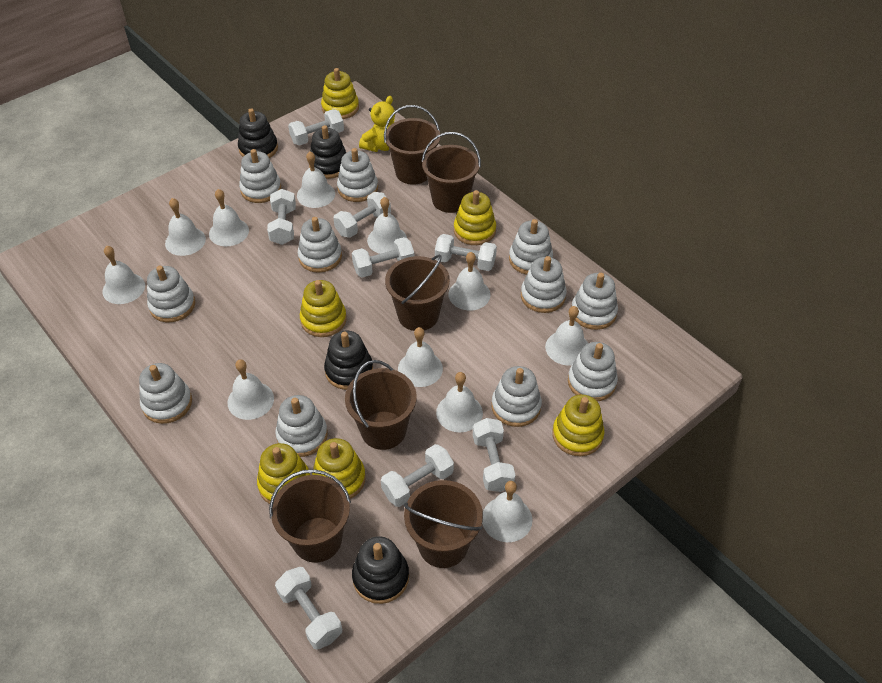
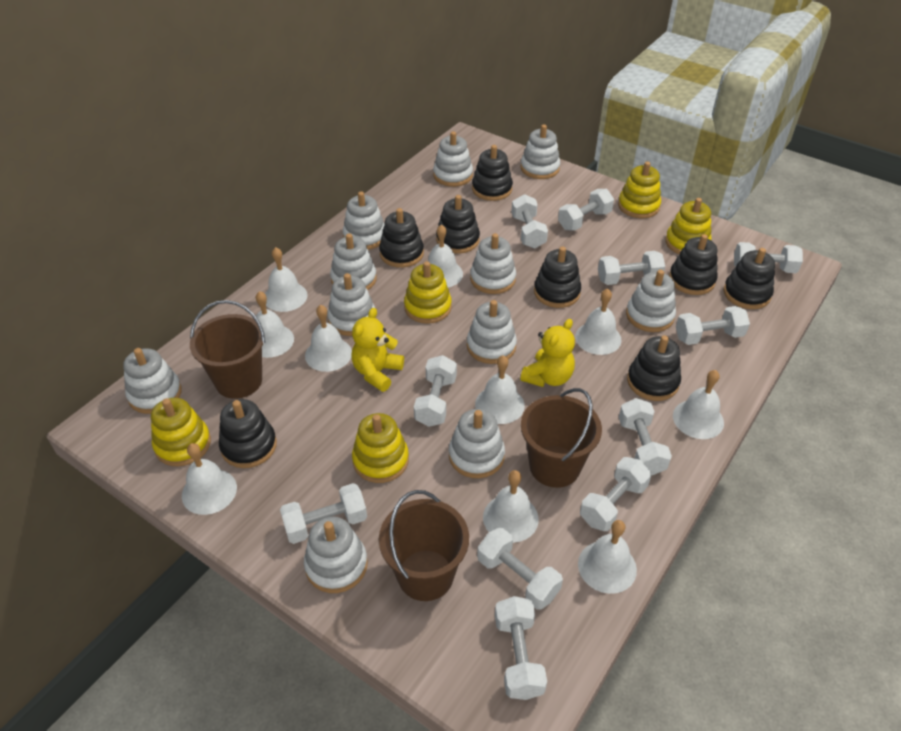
black stacking toy: [238,108,278,158] [309,125,346,179] [324,331,373,390] [352,536,409,604] = 4 -> [219,399,277,468] [379,208,424,268] [436,195,480,254] [472,145,513,201] [534,246,581,308] [627,335,681,401] [669,234,718,295] [723,248,775,309] = 8
brown bucket: [269,469,351,563] [345,360,417,450] [384,105,440,185] [385,255,450,331] [404,480,483,568] [421,132,481,213] = 6 -> [190,300,265,399] [379,490,469,601] [521,388,602,488] = 3
white bell: [102,246,145,304] [165,198,206,256] [209,189,249,246] [228,359,274,420] [297,151,335,208] [367,197,407,254] [398,327,443,387] [436,372,483,433] [448,252,491,311] [482,481,532,542] [545,306,588,366] = 11 -> [182,443,237,515] [255,291,294,358] [265,247,308,312] [305,305,352,372] [428,224,463,287] [475,355,525,424] [483,470,539,543] [575,288,621,355] [578,520,637,594] [673,370,724,439] = 10
white dumbbell: [267,189,296,245] [275,567,342,650] [288,109,344,146] [333,192,391,238] [352,237,414,278] [381,444,454,507] [435,234,497,271] [473,418,515,492] = 8 -> [280,483,367,544] [414,355,457,427] [477,528,563,609] [495,596,547,700] [511,194,548,248] [558,189,614,231] [580,457,652,531] [598,251,665,285] [619,398,672,475] [676,306,750,345] [734,242,803,273] = 11
yellow stacking toy: [257,443,310,504] [300,280,347,337] [312,438,366,499] [321,68,359,119] [454,190,496,245] [552,394,604,456] = 6 -> [151,398,211,466] [352,413,409,483] [404,261,452,324] [618,161,661,218] [665,198,711,254] = 5
yellow teddy bear: [359,96,395,152] = 1 -> [351,308,404,392] [520,319,575,387] = 2

